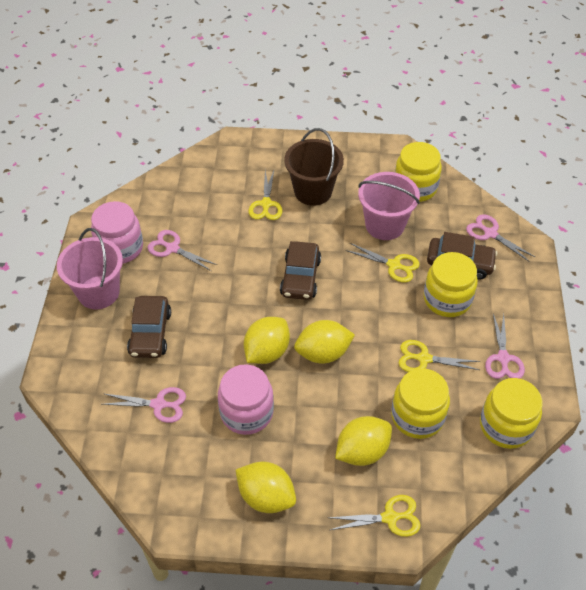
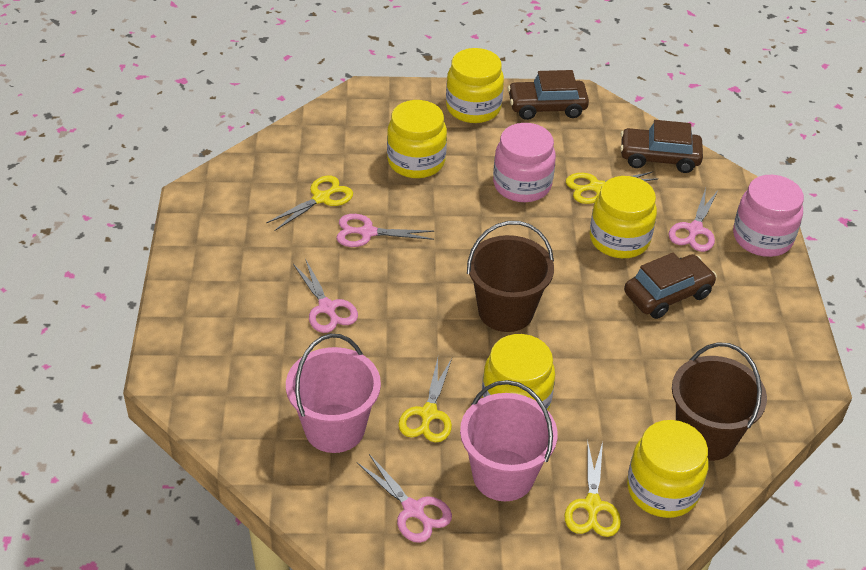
brown bucket: [284,128,344,206] = 1 -> [467,221,554,332] [672,342,767,461] = 2
yellow jar: [391,368,450,439] [395,142,442,202] [423,252,478,317] [480,378,542,449] = 4 -> [387,100,447,178] [446,48,504,123] [482,334,555,410] [590,176,657,258] [627,420,708,518] = 5
yellow lemon: [236,462,296,513] [244,317,290,364] [294,320,355,363] [335,416,392,466] = 4 -> none = 0

